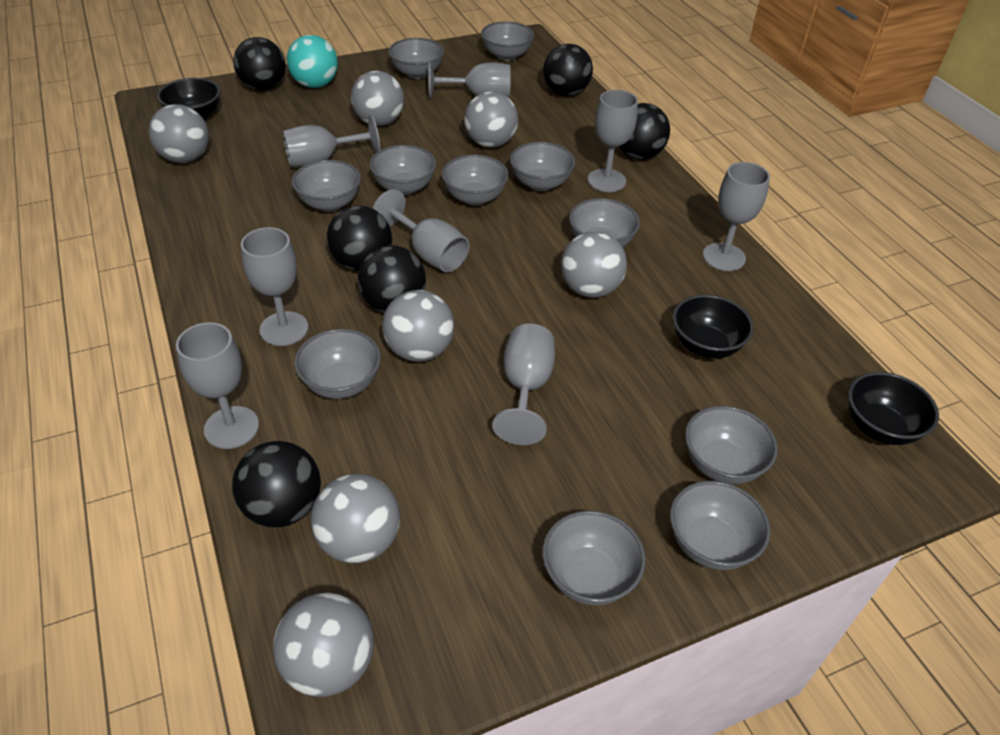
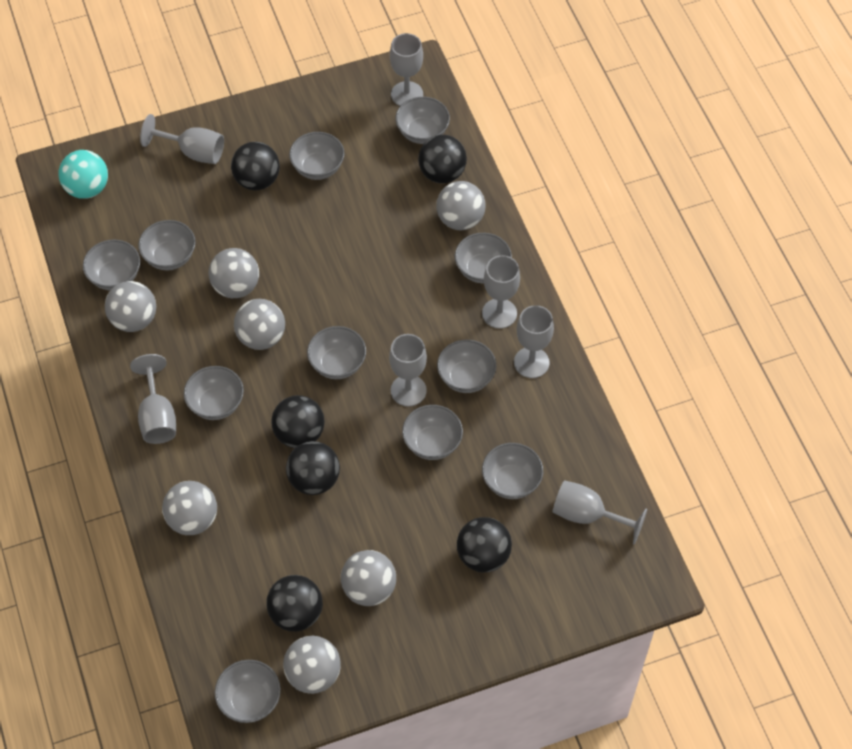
black bowl: [157,78,220,120] [673,295,754,359] [848,372,939,445] = 3 -> none = 0
grey goblet: [176,322,259,449] [241,227,309,346] [283,115,380,167] [373,189,469,272] [429,61,511,98] [492,323,555,445] [587,90,638,192] [703,162,770,271] = 8 -> [130,354,176,444] [140,114,224,164] [389,334,427,407] [390,33,423,106] [482,255,520,329] [514,305,554,378] [553,480,647,545] = 7

